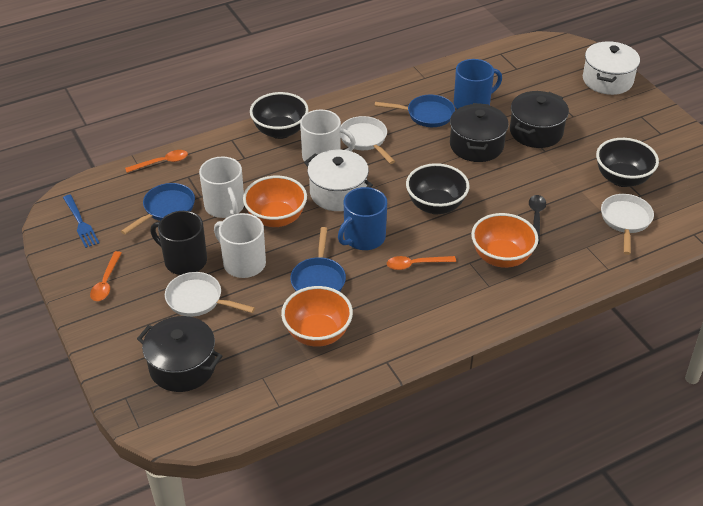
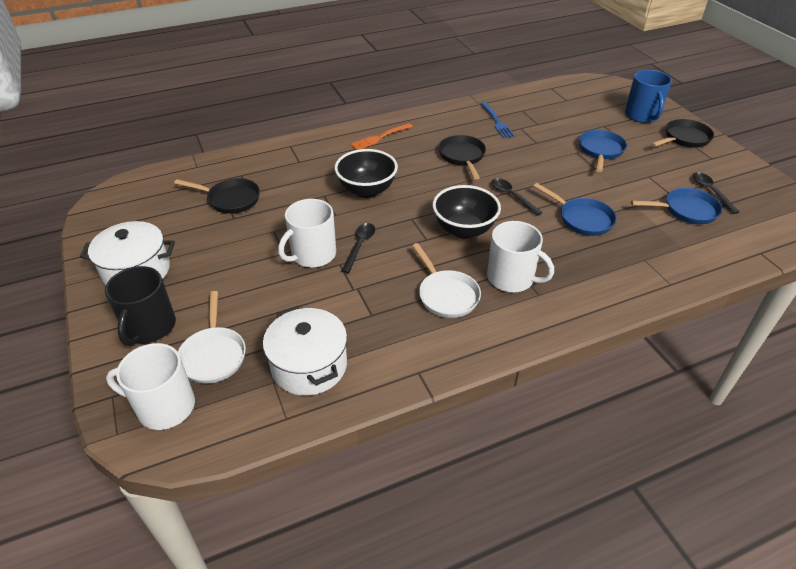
black bowl: [250,92,309,139] [406,163,469,214] [596,138,659,187] = 3 -> [334,149,398,198] [432,185,501,239] = 2
black pan: none = 0 -> [174,178,260,214] [438,135,486,180] [651,119,714,148] = 3
black pot: [137,316,222,392] [450,103,509,162] [510,91,569,148] = 3 -> none = 0
black spoon: [529,195,546,244] = 1 -> [341,223,375,273] [491,178,543,216] [693,172,739,214] = 3
blue mug: [338,187,387,250] [454,59,502,109] = 2 -> [625,70,672,123] = 1
orange bowl: [243,176,307,227] [281,286,353,347] [471,213,538,268] = 3 -> none = 0
orange fork: none = 0 -> [350,123,413,150] = 1
orange spoon: [90,251,122,301] [125,150,188,173] [387,256,456,270] = 3 -> none = 0
white pan: [165,272,255,317] [341,116,395,164] [601,194,654,255] = 3 -> [178,291,246,384] [412,243,481,318] = 2

